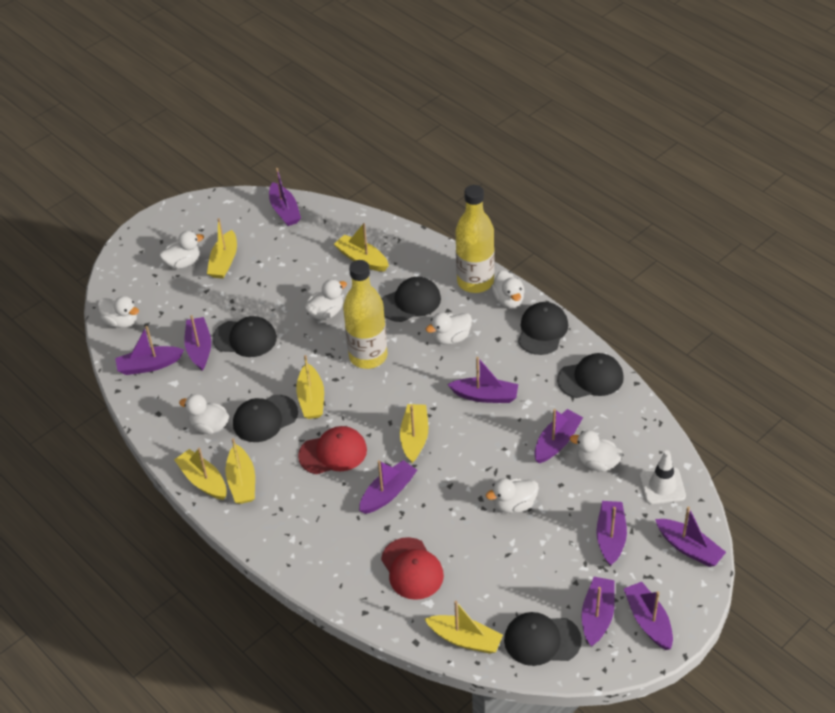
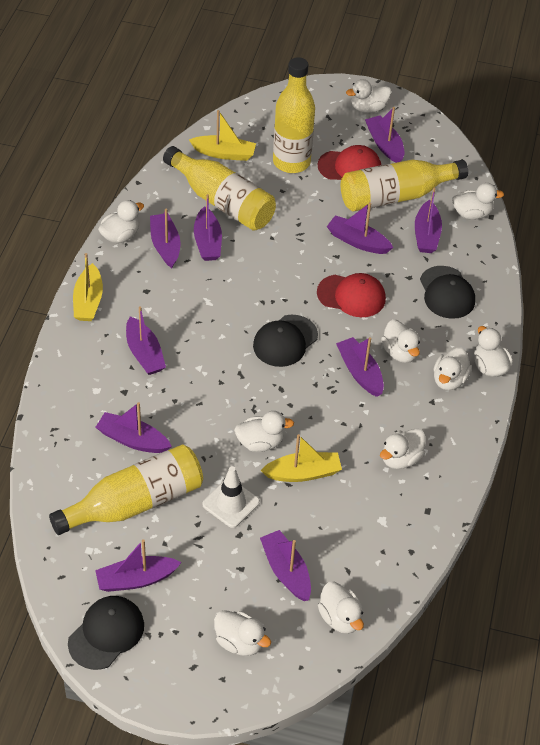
black cap: [212,316,277,357] [233,394,298,442] [382,277,441,322] [504,612,582,666] [518,302,568,355] [557,353,624,398] = 6 -> [68,596,144,670] [253,315,318,367] [420,266,475,319] = 3
white duck: [98,296,139,328] [160,231,204,269] [179,394,229,434] [304,279,347,320] [426,313,472,345] [486,478,539,513] [491,270,525,308] [570,430,623,472] = 8 -> [98,200,144,243] [214,610,271,656] [234,411,294,452] [318,581,364,634] [346,79,391,113] [380,428,426,469] [381,319,420,363] [433,347,472,390] [452,183,504,220] [474,326,513,377] = 10
yellow boat: [174,448,227,500] [207,218,237,279] [226,438,255,504] [296,355,324,419] [334,223,389,271] [400,404,428,463] [425,601,503,654] = 7 -> [73,253,103,321] [189,110,256,161] [261,434,342,482] = 3
yellow bottle: [343,260,387,369] [455,185,495,293] = 2 -> [49,445,203,535] [163,146,276,231] [273,57,315,173] [341,160,468,212] = 4

